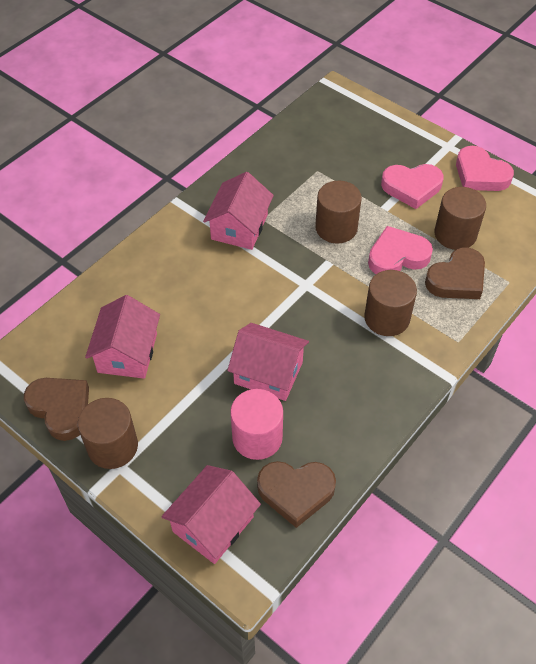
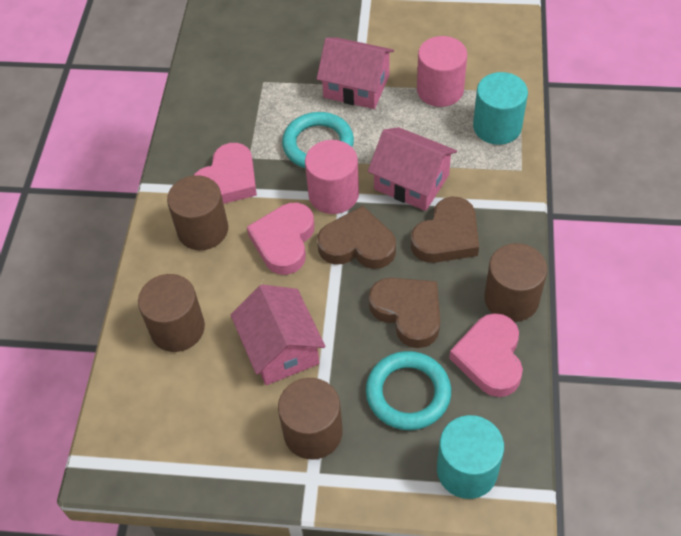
pink cylinder: [230,389,283,460] = 1 -> [305,140,359,214] [417,36,467,107] = 2
pink house: [85,295,160,379] [161,465,261,564] [203,172,274,250] [227,323,309,401] = 4 -> [231,285,326,385] [317,38,394,109] [368,127,457,211] = 3
turquoise cylinder: none = 0 -> [437,415,504,499] [473,72,528,145] = 2
turquoise ring: none = 0 -> [282,112,354,169] [366,351,451,430] = 2

